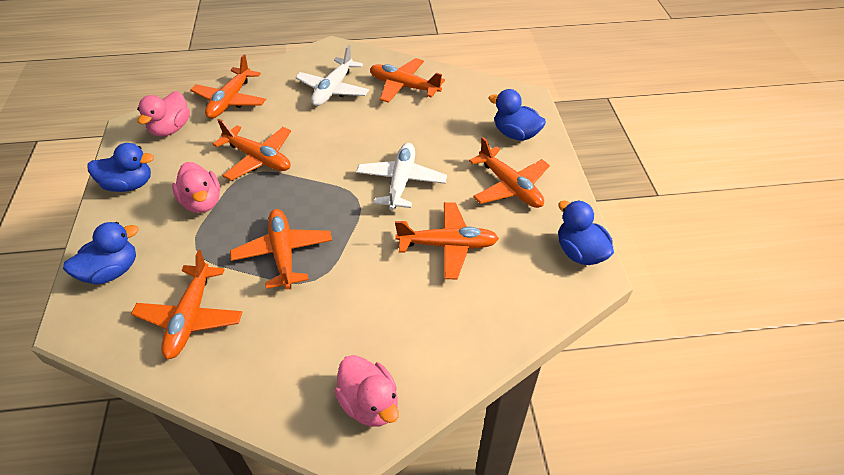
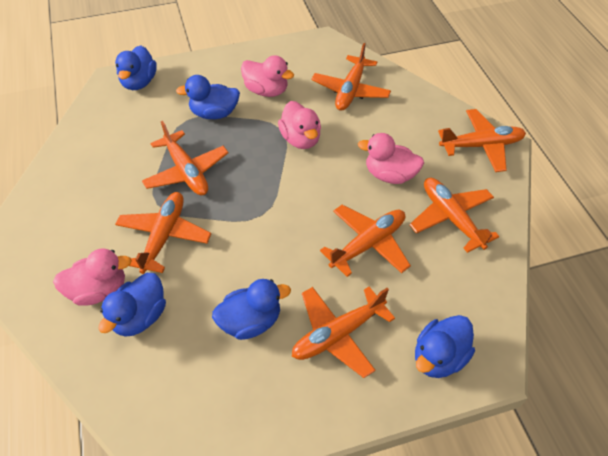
blue duck: [63,222,138,285] [87,143,154,192] [488,89,546,141] [558,201,614,265] = 4 -> [99,273,166,337] [115,45,157,90] [176,75,240,119] [212,279,291,340] [415,315,475,378] = 5
pink duck: [137,91,190,137] [172,162,220,213] [334,355,399,427] = 3 -> [53,248,132,305] [241,55,294,97] [278,101,321,149] [358,133,424,184] = 4
white plane: [295,45,369,106] [356,143,447,210] = 2 -> none = 0

